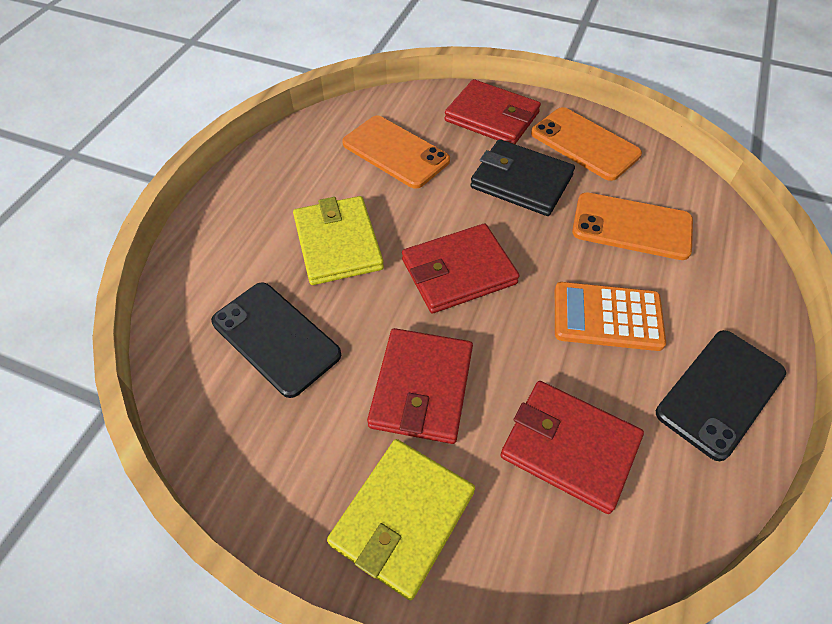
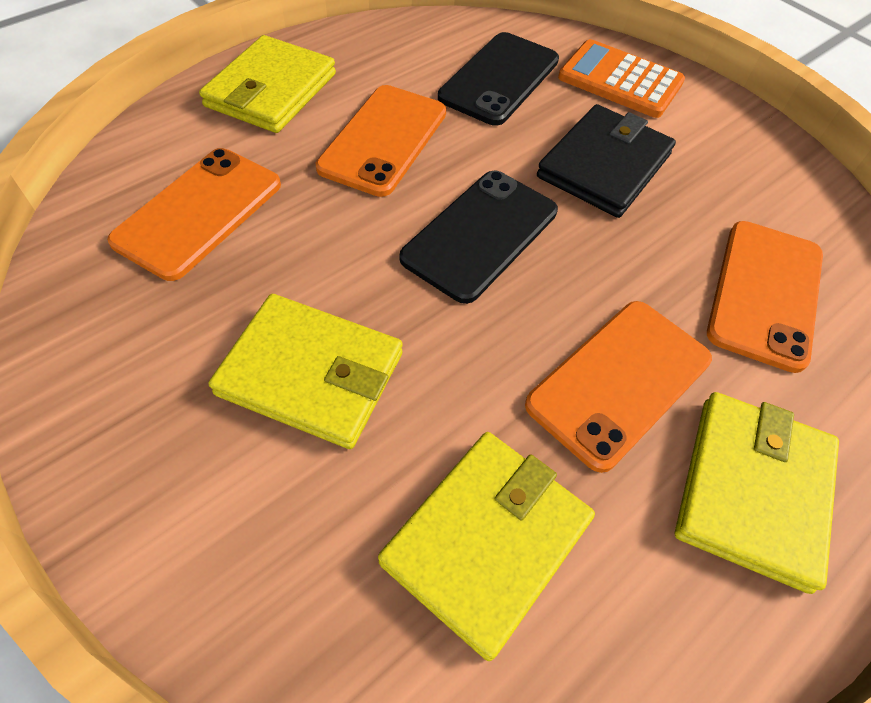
orange phone: [342,116,450,189] [531,107,642,181] [572,193,693,260] = 3 -> [107,148,281,281] [316,85,446,197] [525,301,712,473] [707,221,823,373] = 4
red wallet: [367,328,473,444] [402,224,519,313] [444,79,541,144] [500,381,644,514] = 4 -> none = 0
yellow wallet: [293,196,384,285] [327,439,475,600] = 2 -> [199,35,336,133] [209,294,403,449] [378,432,595,661] [675,392,839,594] = 4

